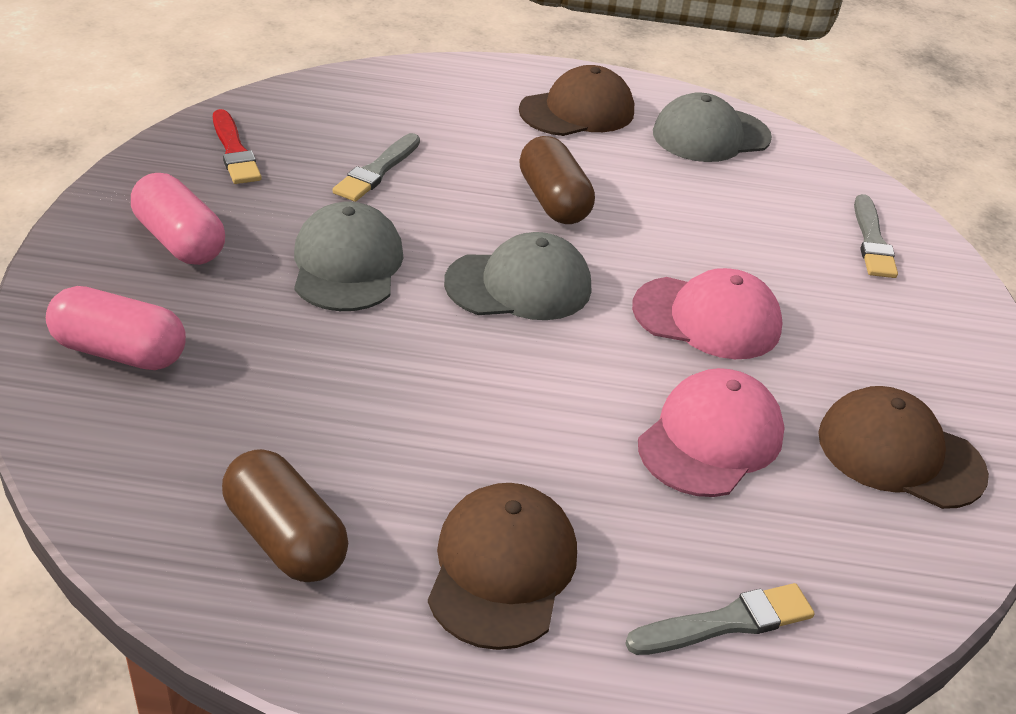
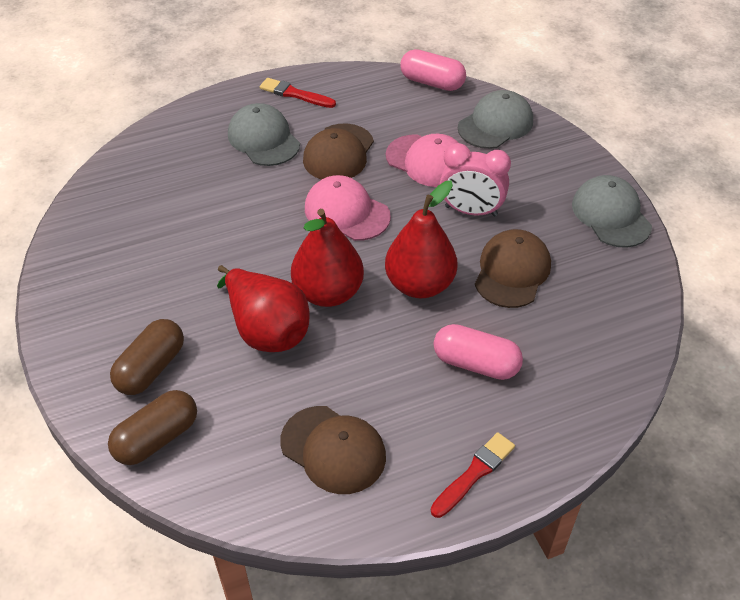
grey brush: [333,133,420,202] [625,583,815,655] [854,194,898,278] = 3 -> none = 0
pink clock: none = 0 -> [440,143,511,216] = 1
red brush: [213,109,262,184] = 1 -> [260,78,336,108] [431,432,515,518] = 2
red pear: none = 0 -> [217,265,310,352] [291,209,364,307] [385,181,458,298] = 3

